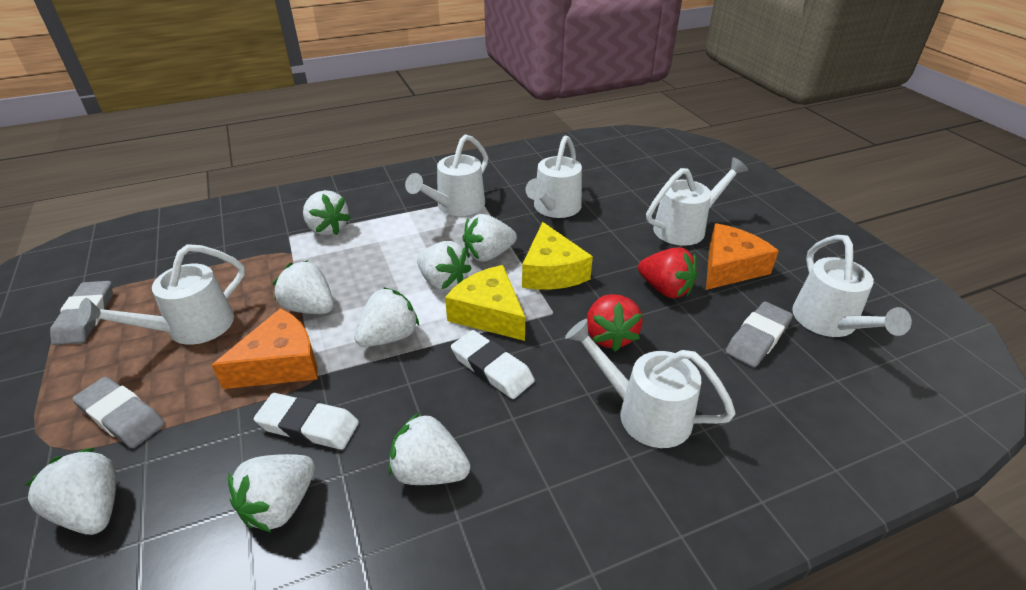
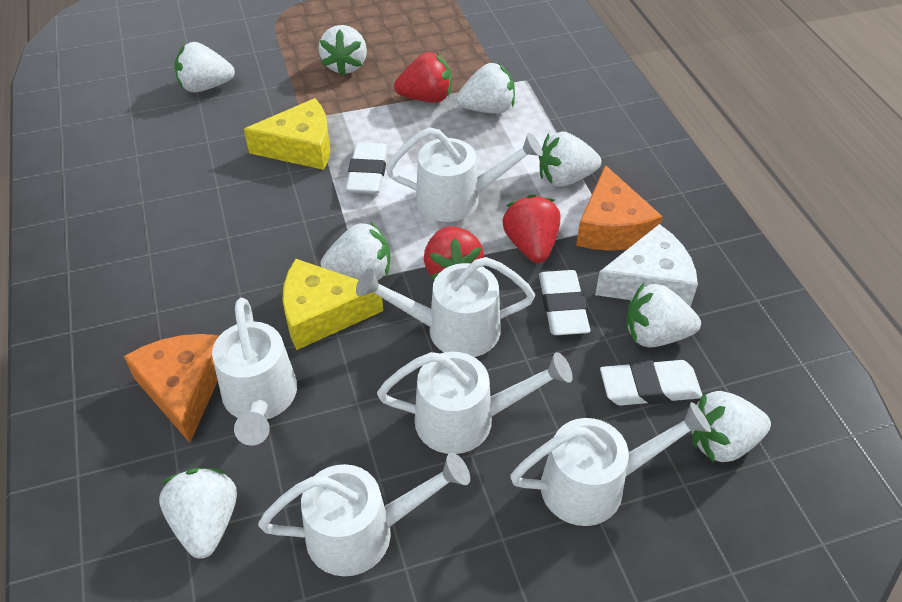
grey eraser: [50,281,113,345] [72,377,165,448] [726,302,793,367] = 3 -> none = 0
red strawberry: [587,294,643,352] [638,248,697,298] = 2 -> [394,52,452,103] [424,226,484,280] [502,194,560,263] = 3
white cheese: none = 0 -> [595,224,698,307] = 1
white eraser: [254,393,359,450] [451,330,535,399] = 2 -> [346,142,388,194] [539,270,590,335] [600,360,702,406] = 3

